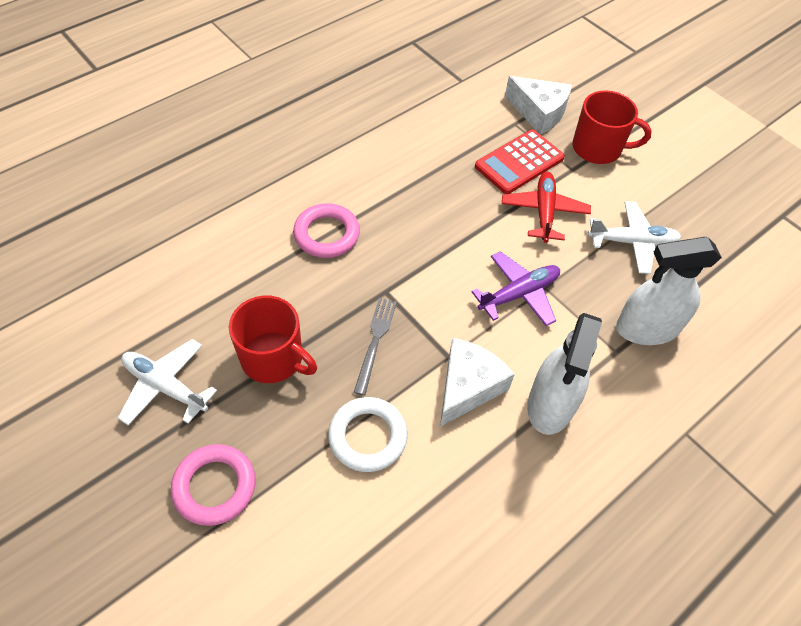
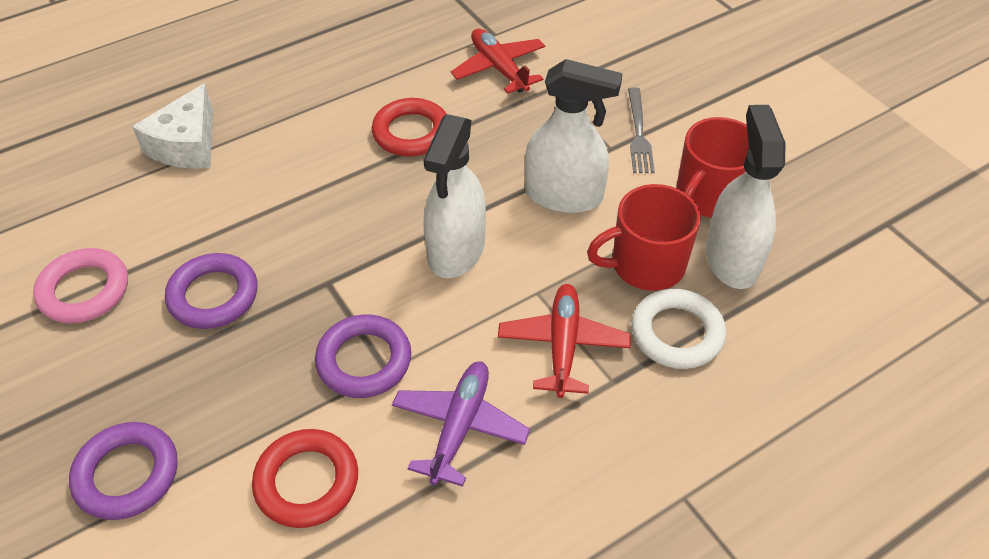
pink ring: [171,444,255,526] [293,203,360,258] = 2 -> [33,248,128,323] = 1
purple ring: none = 0 -> [69,422,178,520] [165,253,257,329] [315,314,411,398] = 3
red calculator: [475,130,565,194] = 1 -> none = 0
red plane: [502,172,591,243] = 1 -> [451,28,545,94] [498,284,631,398] = 2
red ring: none = 0 -> [252,429,358,528] [372,98,446,156] = 2
white cheese: [440,338,515,427] [505,76,572,135] = 2 -> [132,83,213,169] = 1
white plane: [118,339,217,426] [588,201,681,274] = 2 -> none = 0
white spray bottle: [527,313,602,435] [616,237,722,345] = 2 -> [423,114,486,278] [525,59,623,213] [706,105,786,289] = 3

